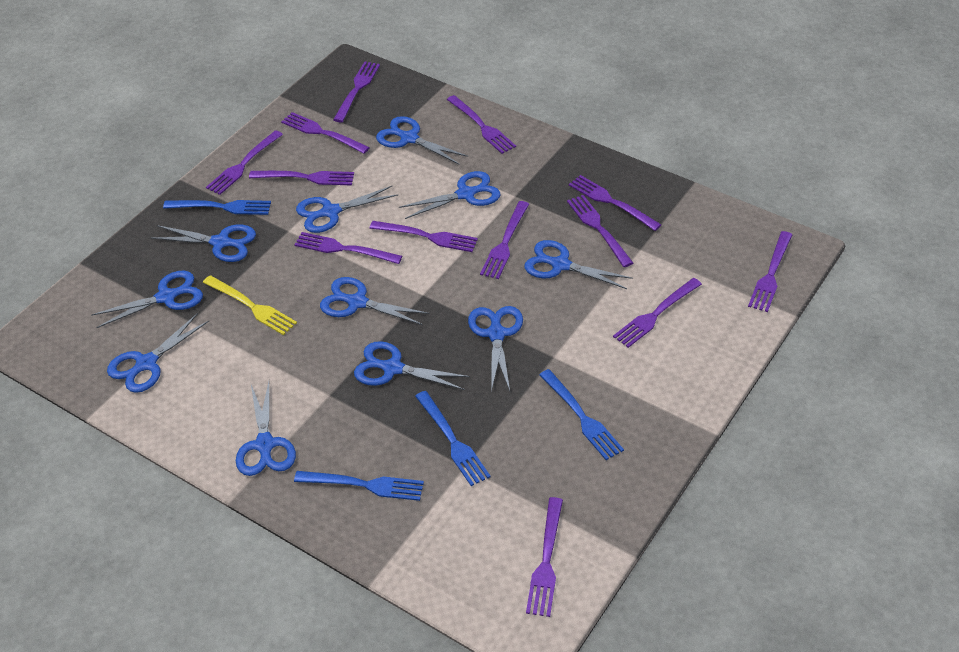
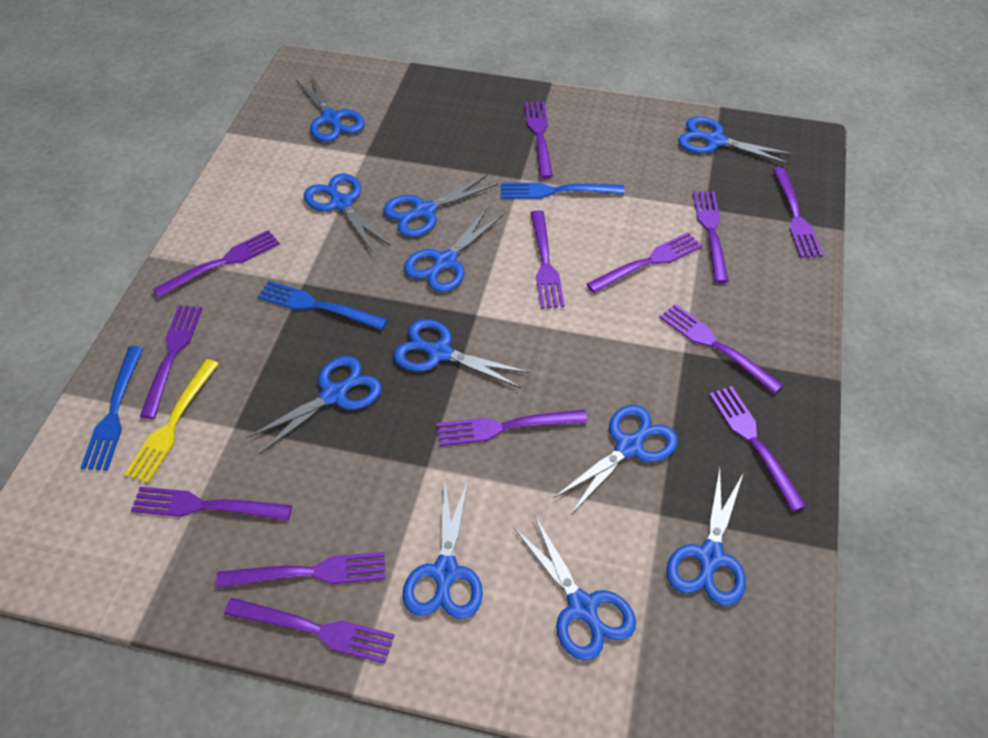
blue fork: [163,200,271,215] [294,471,424,501] [415,391,491,486] [539,369,624,460] = 4 -> [80,346,143,470] [257,281,388,330] [501,182,625,199] = 3

